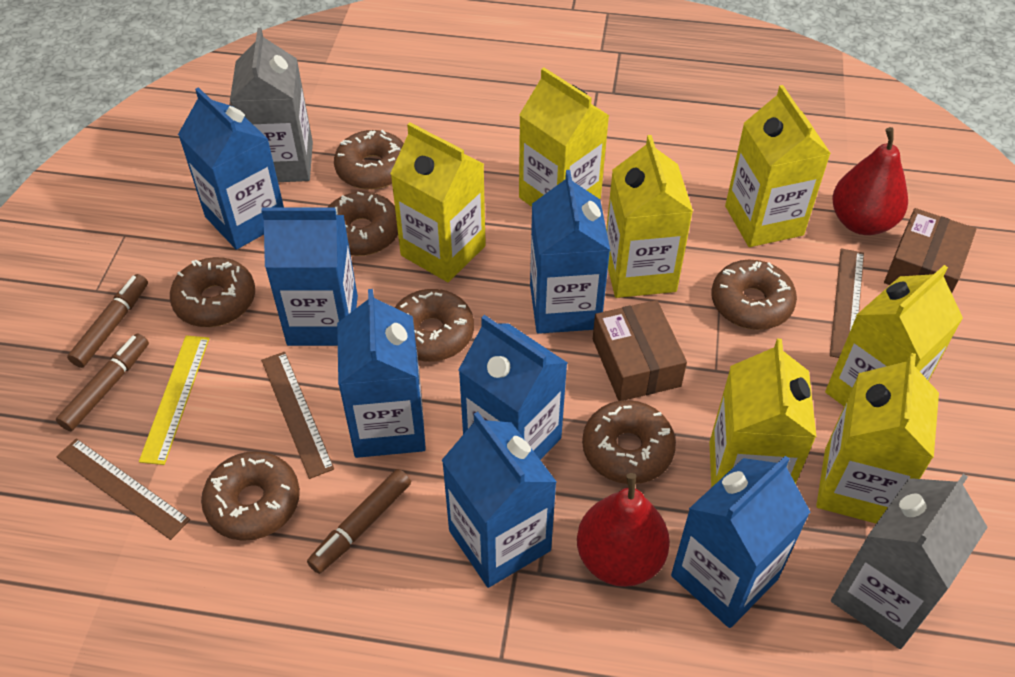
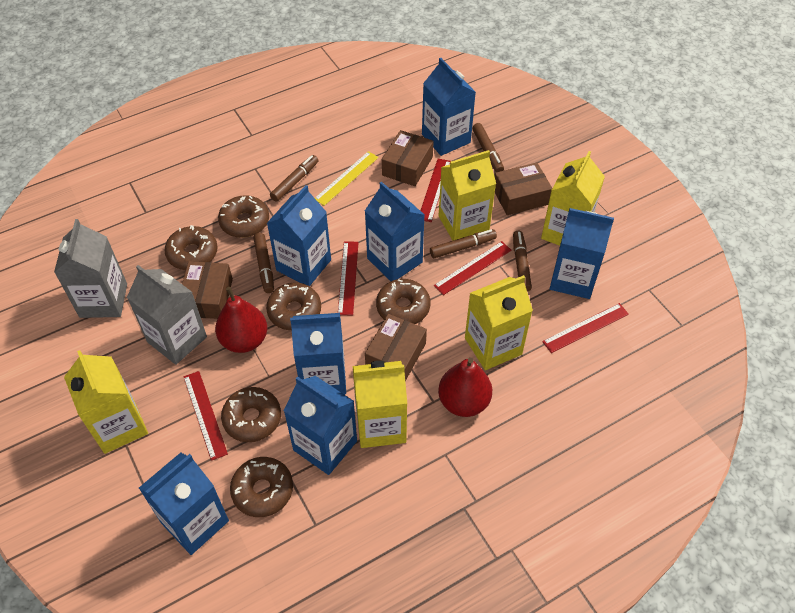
brown box: [593,300,687,401] [884,208,976,293] = 2 -> [182,261,233,319] [365,314,427,381] [382,130,434,186] [494,162,552,215] = 4
brown donut: [170,257,255,327] [201,451,300,541] [327,192,398,256] [334,130,404,190] [395,289,474,362] [582,400,676,484] [711,260,797,330] = 7 -> [164,225,218,270] [218,195,269,238] [221,387,281,442] [230,457,293,517] [266,283,321,330] [376,279,430,324] = 6
brown marker: [56,334,149,431] [67,274,148,368] [307,469,411,574] = 3 -> [253,233,274,293] [270,155,319,202] [430,229,497,259] [472,123,504,172] [513,231,532,292] = 5
brown ruler: [56,438,190,540] [261,352,334,479] [830,248,864,358] = 3 -> none = 0
red ruler: none = 0 -> [183,371,228,461] [338,241,359,315] [421,159,451,222] [434,241,512,295] [542,303,629,353] = 5
yellow carton: [390,123,486,282] [519,68,609,207] [606,135,693,298] [709,339,816,488] [725,85,831,247] [816,353,939,523] [825,265,963,406] = 7 -> [64,350,148,454] [353,361,407,448] [439,150,496,241] [465,275,533,370] [541,151,605,246] = 5

